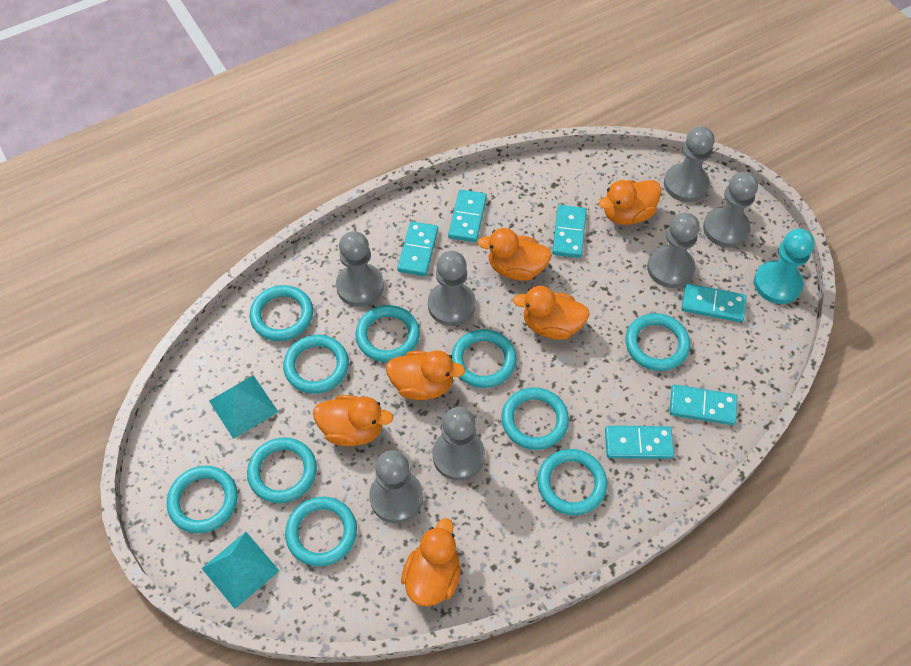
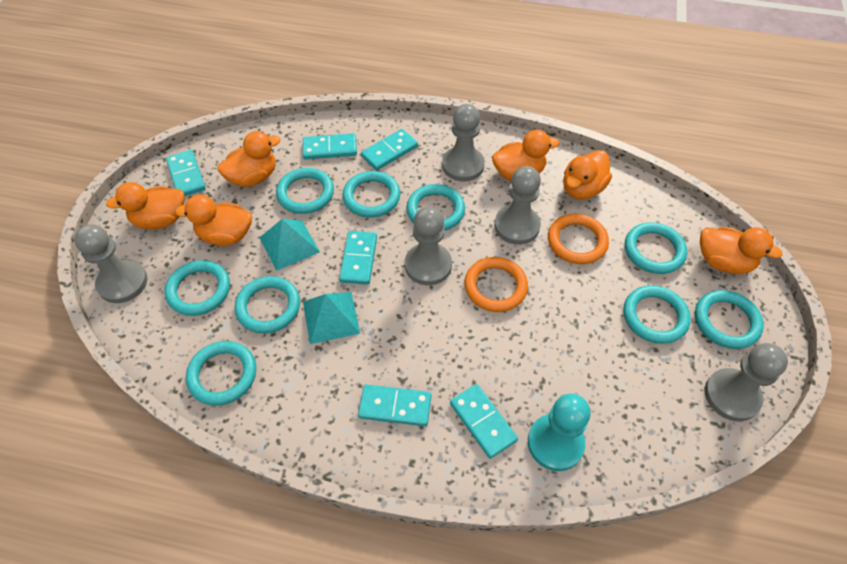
grey pawn: [336,231,384,307] [369,450,423,523] [428,251,476,326] [433,407,485,481] [647,213,700,288] [664,126,715,202] [703,172,758,248] = 7 -> [74,224,148,303] [405,207,452,285] [442,104,485,182] [495,166,541,245] [705,343,788,421] = 5
orange ring: none = 0 -> [464,257,528,312] [548,214,609,264] = 2
turquoise ring: [167,466,238,533] [247,437,317,503] [250,285,313,341] [283,335,349,394] [285,497,357,566] [355,305,420,362] [451,329,516,388] [501,387,569,450] [537,449,607,515] [625,313,690,371] = 10 -> [165,260,230,316] [186,341,256,406] [235,276,300,334] [276,168,334,214] [343,171,400,218] [406,184,465,231] [623,285,691,344] [625,222,687,274] [695,290,764,349] = 9

